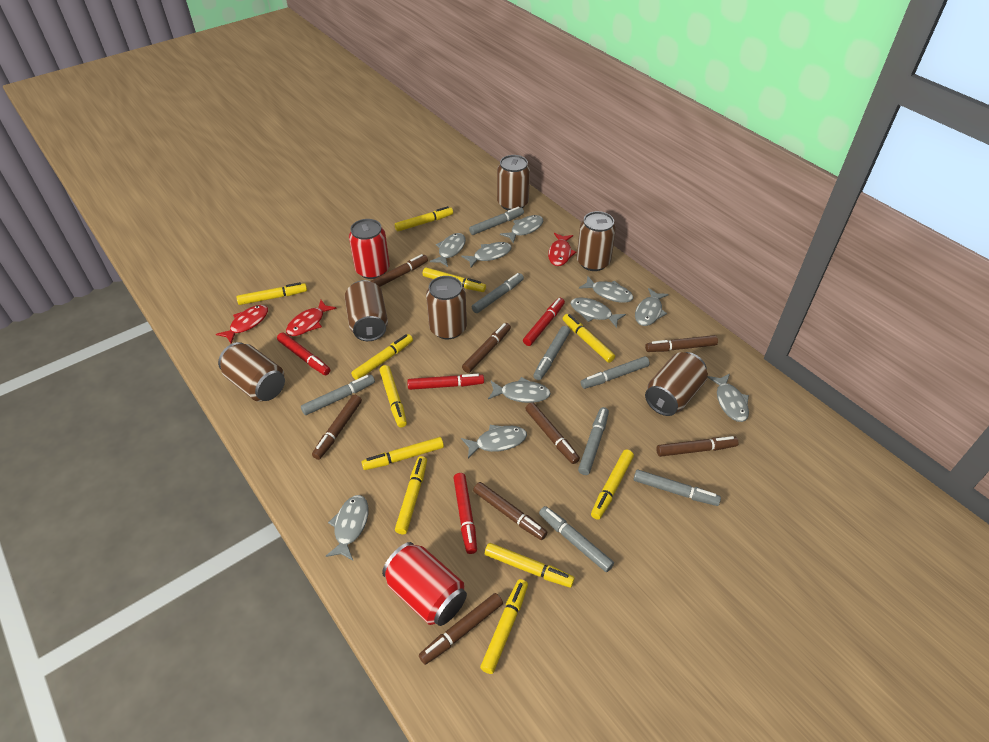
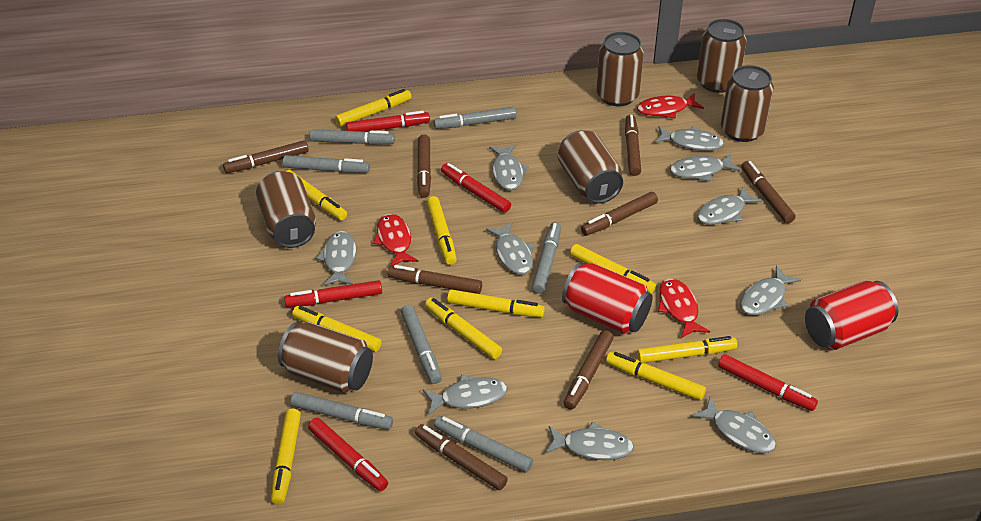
grey marker: [301,375,375,415] [469,206,524,235] [472,273,524,313] [533,326,570,380] [539,506,614,572] [578,407,609,475] [581,356,650,389] [634,469,721,506] = 8 -> [283,155,370,173] [291,392,393,430] [309,129,395,145] [401,305,442,384] [434,107,516,129] [434,416,533,473] [532,222,561,294] = 7
red marker: [277,332,330,375] [407,374,484,390] [454,473,477,554] [523,298,565,346] = 4 -> [284,280,382,307] [308,418,388,491] [346,111,430,132] [441,163,511,213] [718,354,818,411] = 5
yellow marker: [236,282,307,305] [351,334,413,380] [361,437,444,470] [380,365,407,427] [395,206,453,231] [395,456,427,535] [423,267,486,292] [480,579,528,674] [485,543,575,588] [563,314,615,363] [591,449,634,520] = 11 -> [271,408,301,505] [286,170,347,220] [292,306,382,352] [335,89,412,126] [425,298,502,359] [426,196,457,265] [447,289,545,317] [570,244,656,294] [606,352,706,401] [637,336,737,363] = 10

